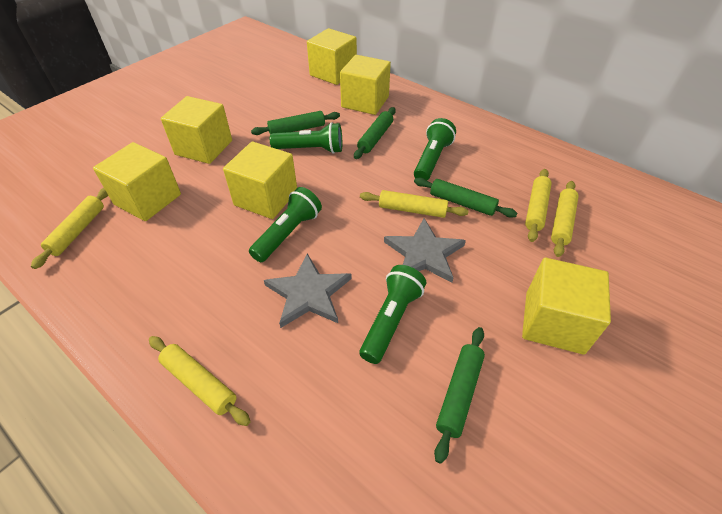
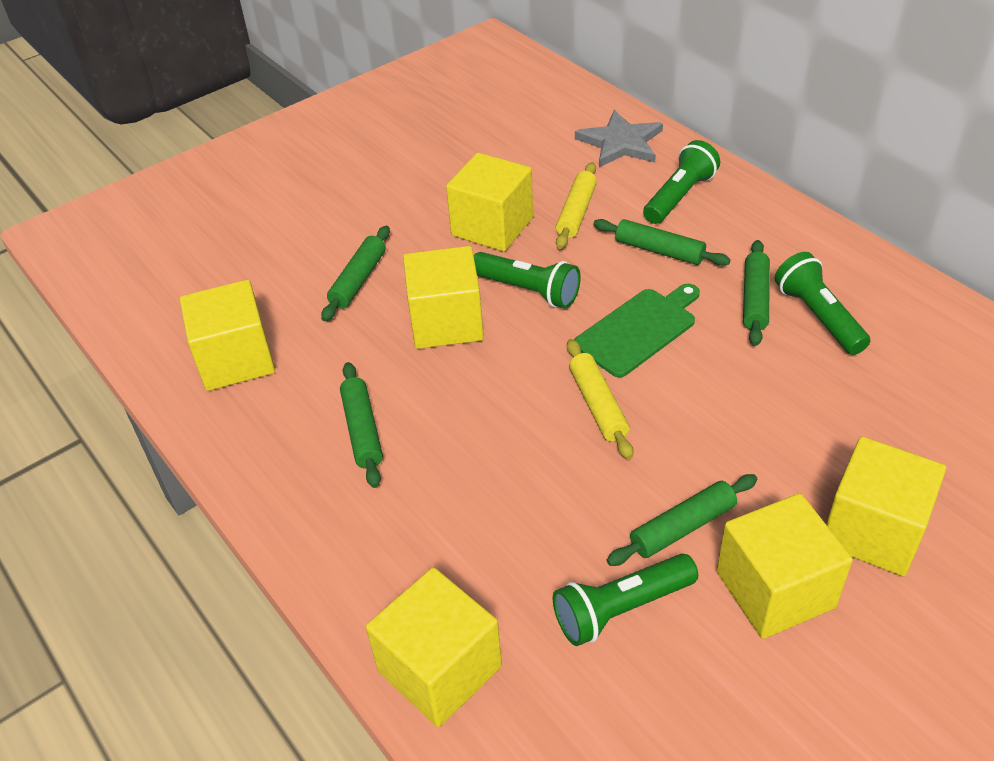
green cutting board: none = 0 -> [574,284,700,377] = 1
green rolling pin: [251,111,340,135] [354,107,396,159] [414,178,517,218] [434,327,485,464] = 4 -> [321,226,390,321] [340,362,383,488] [593,219,730,266] [607,474,757,566] [743,240,770,346] = 5
grey star: [264,253,352,328] [384,218,466,283] = 2 -> [575,110,663,167] = 1
yellow rolling pin: [31,188,108,269] [149,336,251,426] [360,190,469,218] [525,169,552,242] [551,181,579,257] = 5 -> [556,162,597,249] [567,339,633,460] = 2

